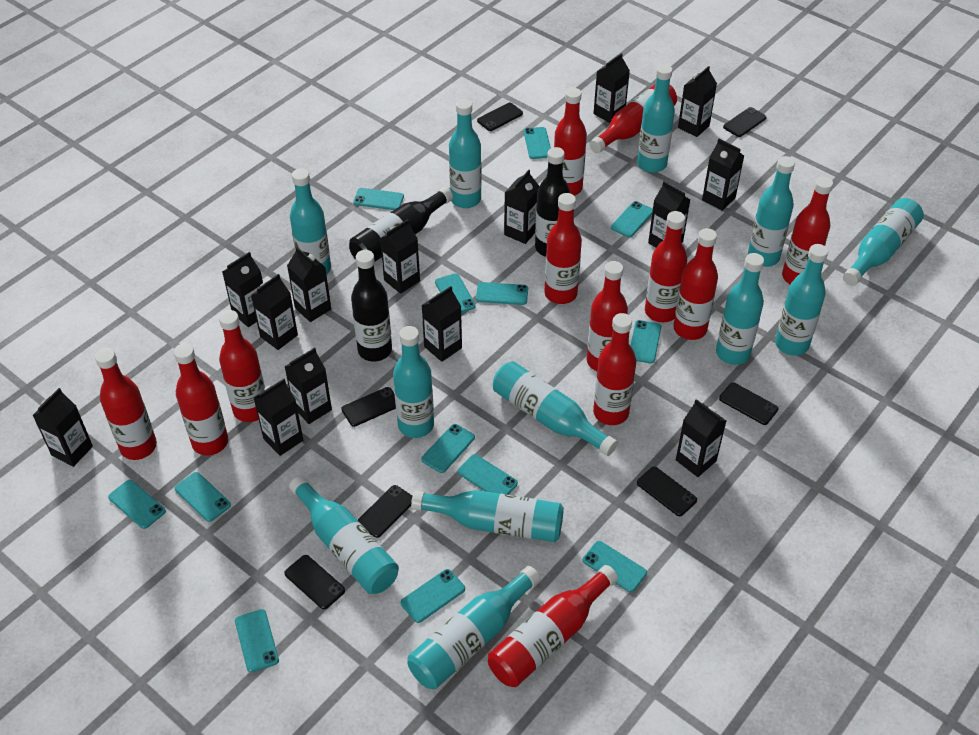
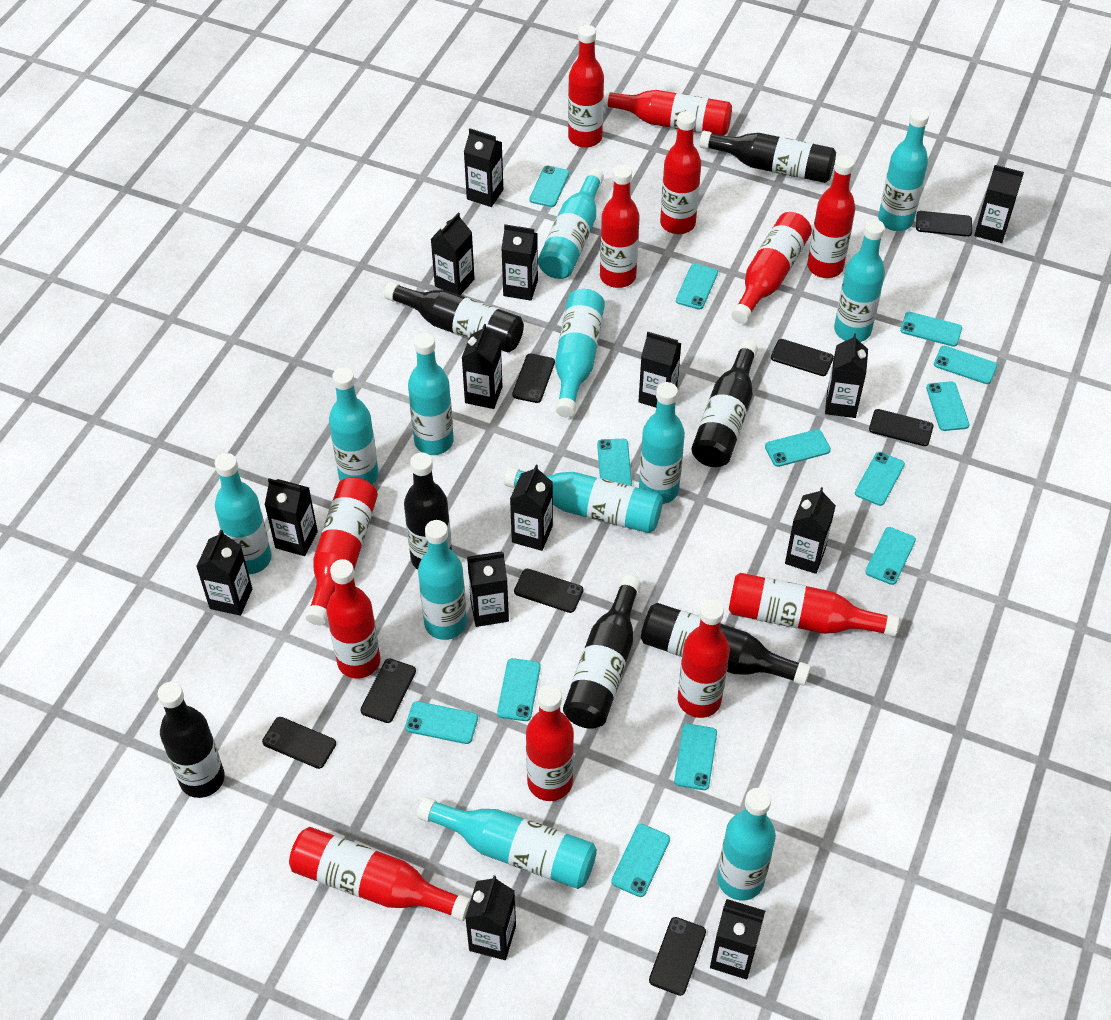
black bottle: [349,187,453,261] [351,250,392,362] [535,147,571,257] = 3 -> [157,682,225,798] [384,281,524,352] [404,452,452,570] [563,575,641,729] [641,603,811,686] [691,340,758,467] [699,131,836,183] = 7
black phone: [284,555,345,609] [341,387,396,427] [357,485,412,538] [477,103,523,131] [637,467,697,516] [719,382,778,425] [723,107,767,137] = 7 -> [262,717,336,769] [360,658,416,723] [512,354,555,403] [514,569,584,613] [649,917,706,996] [771,339,834,376] [869,409,934,446] [916,211,972,237] = 8

